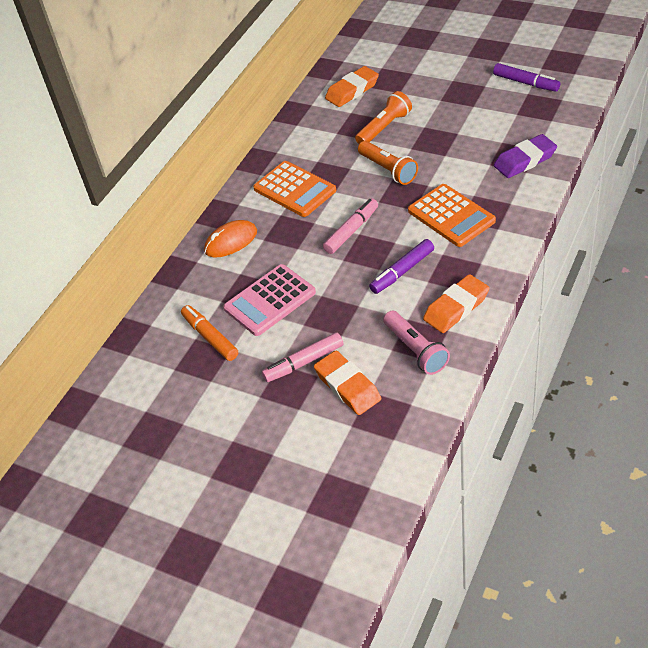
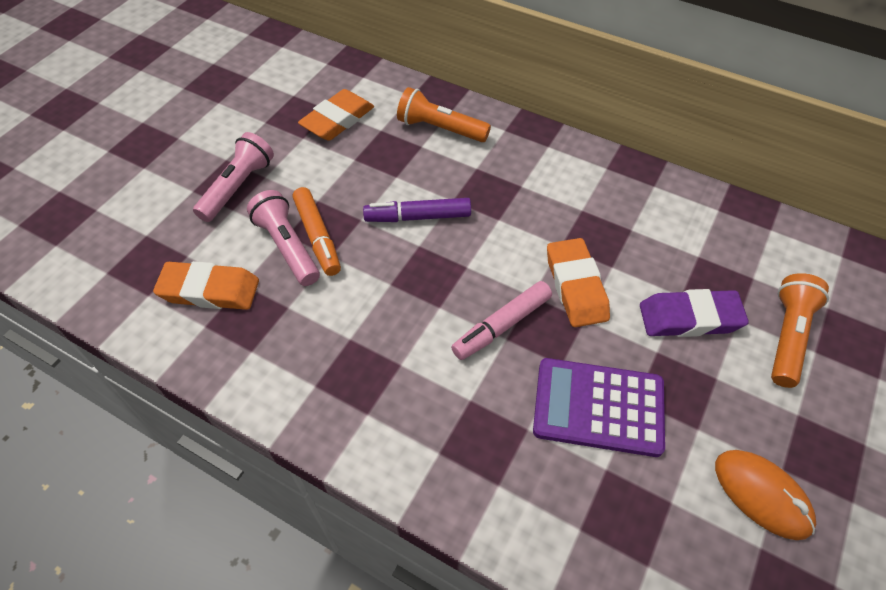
orange calculator: [253,161,336,217] [408,184,496,247] = 2 -> none = 0
pink calculator: [223,264,316,336] = 1 -> none = 0
pink flashlight: [383,311,450,375] = 1 -> [193,132,274,222] [247,190,320,286] = 2
pink marker: [262,332,344,382] [323,199,378,254] = 2 -> [451,281,552,360] = 1
purple calculator: none = 0 -> [533,358,665,457] = 1
purple marker: [369,239,434,294] [493,63,560,92] = 2 -> [363,198,471,222] = 1

